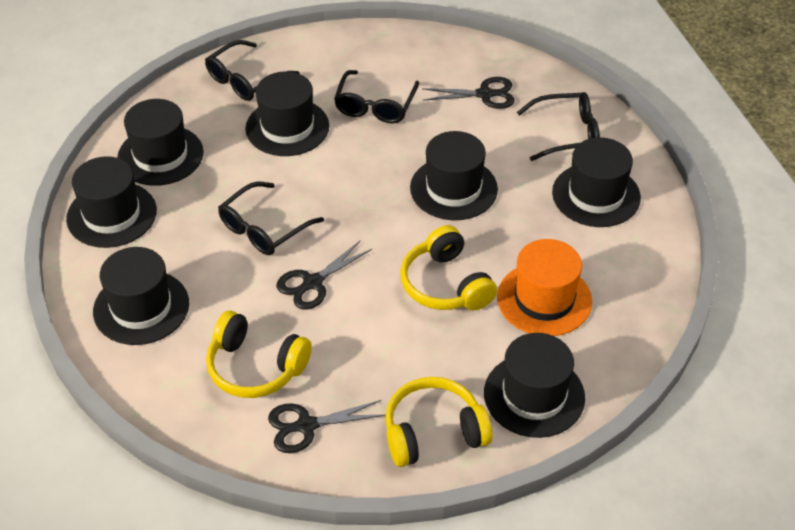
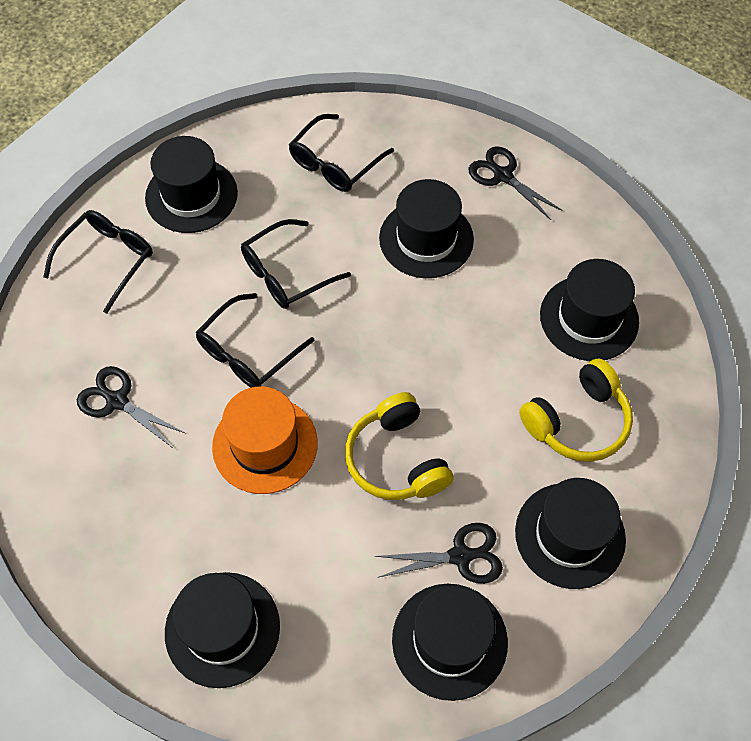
black hat: [66,156,157,248] [93,247,189,345] [117,99,204,186] [245,72,329,156] [410,131,498,220] [484,333,585,438] [552,137,641,227] = 7 -> [145,136,238,233] [165,572,280,688] [379,179,474,278] [392,584,508,701] [515,478,626,589] [540,259,639,361] = 6
yellow headphones: [206,311,312,398] [385,377,492,467] [400,225,497,311] = 3 -> [345,392,454,500] [519,358,633,462] = 2

